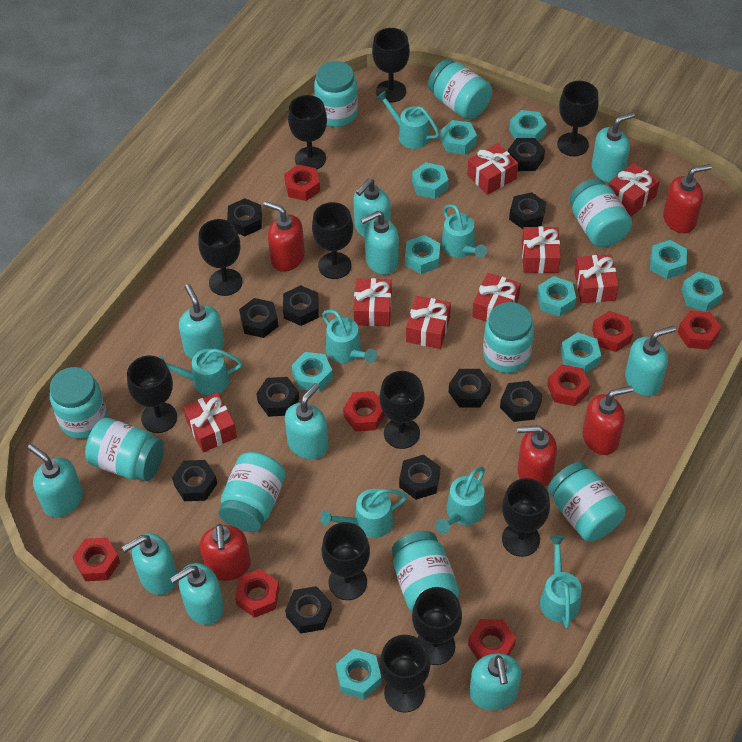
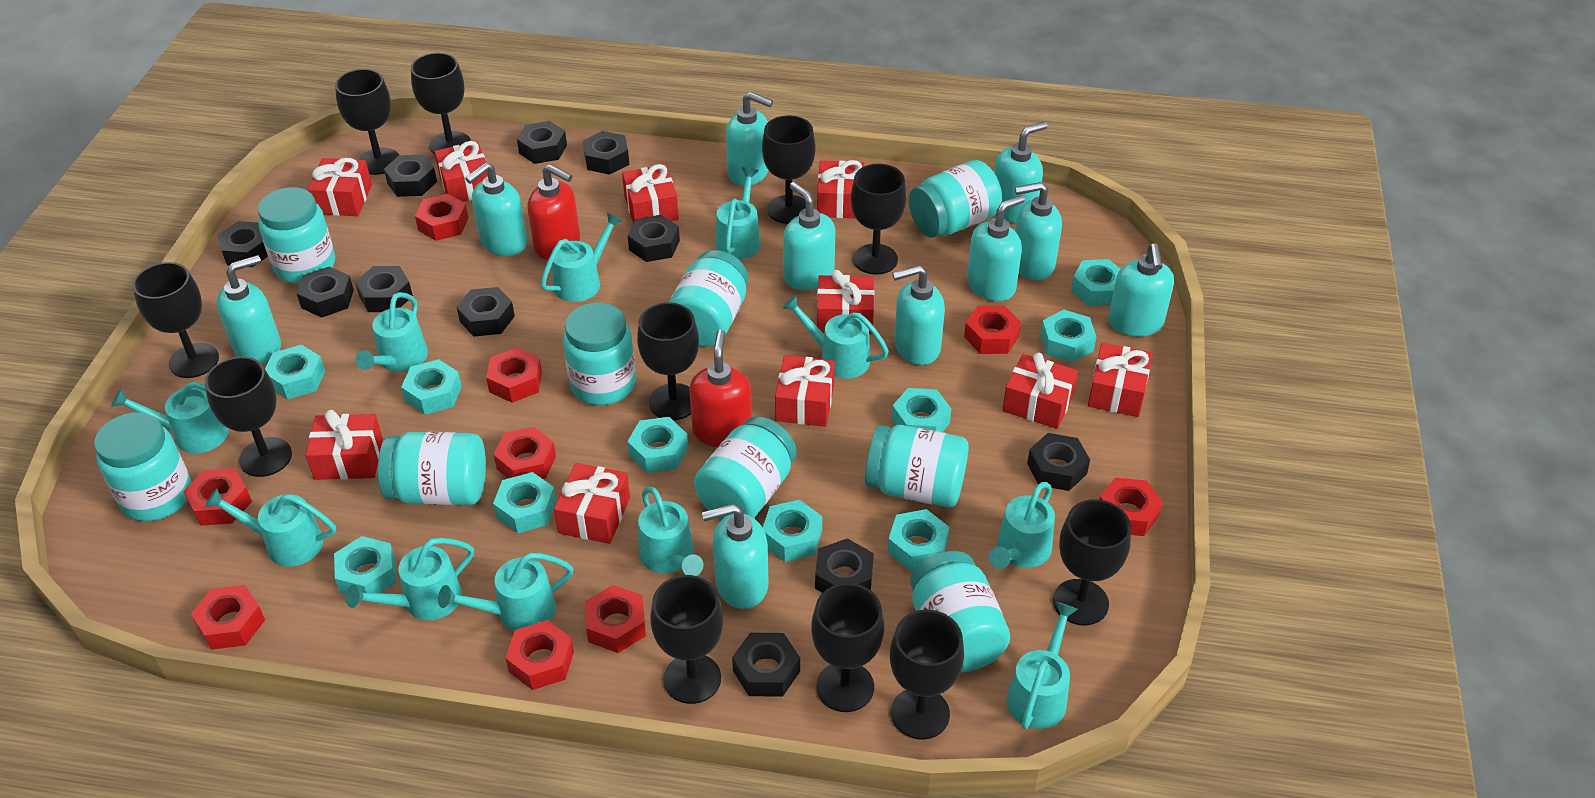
red gift: [183,392,237,452] [353,278,392,327] [406,296,451,349] [467,143,518,195] [472,273,521,321] [522,226,561,273] [574,254,619,303] [608,163,660,216] = 8 -> [305,410,383,480] [307,158,372,216] [434,141,488,202] [554,463,630,544] [622,164,679,224] [775,355,835,427] [817,160,865,218] [817,270,874,334] [1002,353,1078,429] [1088,343,1152,417] = 10
red nut: [72,538,120,581] [235,569,279,618] [284,164,320,201] [343,391,385,431] [468,619,516,660] [547,364,590,406] [592,311,633,352] [677,310,721,349] = 8 -> [183,468,252,526] [191,585,265,650] [415,194,469,241] [486,347,542,403] [494,427,556,479] [505,620,574,690] [585,585,646,653] [964,306,1021,354] [1099,477,1163,536] = 9
red soap dispenser: [200,524,251,581] [263,201,305,272] [517,425,557,487] [582,386,633,455] [663,164,712,233] = 5 -> [527,164,580,260] [689,330,752,447] = 2
turquoise watering can: [159,349,243,395] [320,489,407,538] [322,310,377,363] [376,91,440,149] [435,467,485,534] [441,204,487,258] [540,535,582,629] = 7 -> [111,382,229,454] [205,488,336,567] [346,538,474,620] [356,292,428,372] [438,553,574,631] [541,212,622,302] [638,487,703,576] [715,167,761,260] [782,295,889,379] [989,482,1055,569] [1007,602,1078,729] = 11

